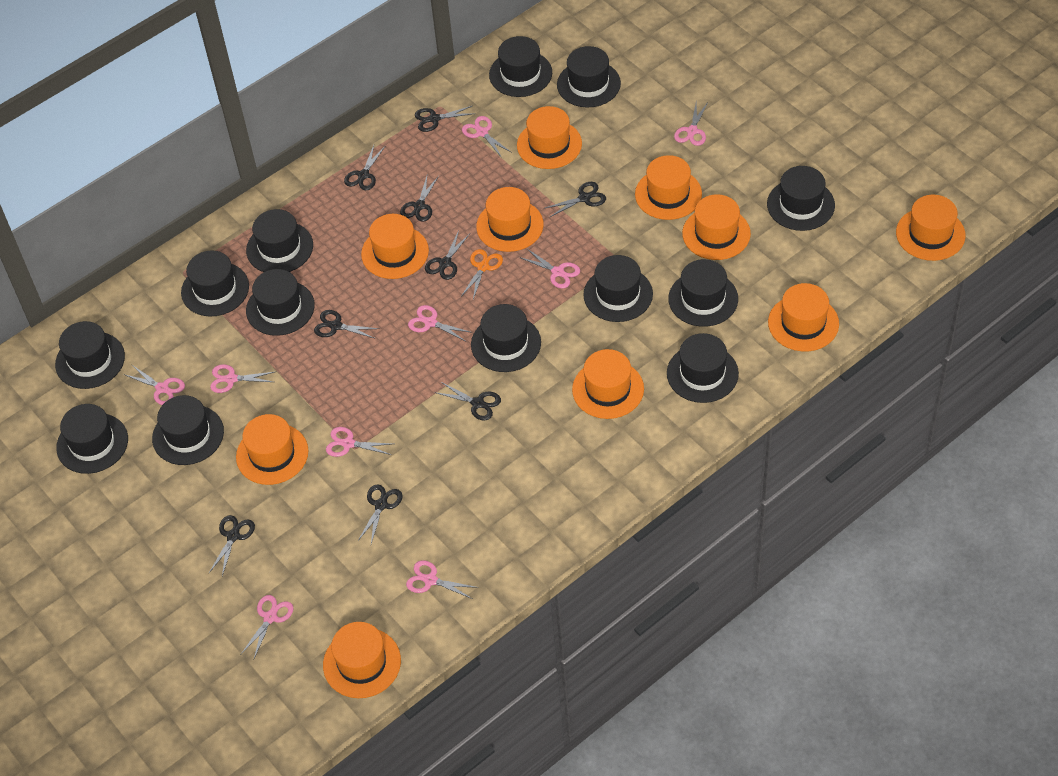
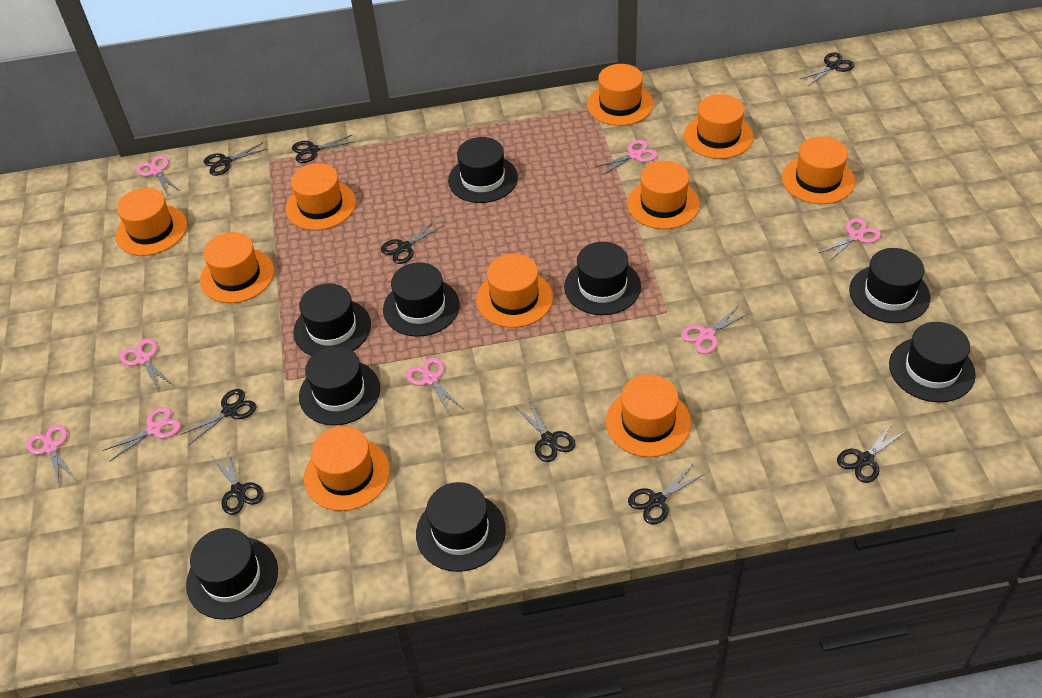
black hat: [55,321,125,389] [56,404,128,474] [152,395,224,465] [181,250,249,317] [246,209,313,272] [246,269,315,336] [471,304,541,372] [489,36,552,97] [557,46,621,108] [583,255,653,322] [667,333,739,403] [668,259,738,327] [767,166,835,231] = 13 -> [186,528,278,620] [293,283,371,356] [299,346,380,425] [383,262,460,337] [416,482,506,572] [448,137,518,203] [564,242,641,315] [849,248,930,323] [889,322,976,402] = 9
orange scissors: [462,249,503,299] = 1 -> none = 0
pink scissors: [123,365,185,405] [210,364,274,393] [240,595,294,658] [326,427,392,457] [406,560,478,599] [408,305,473,341] [462,116,512,158] [519,248,580,288] [674,102,708,146] = 9 -> [26,425,75,485] [102,407,181,462] [120,338,172,390] [136,155,178,196] [406,357,463,415] [595,140,658,175] [681,305,749,354] [818,218,881,262] = 8

